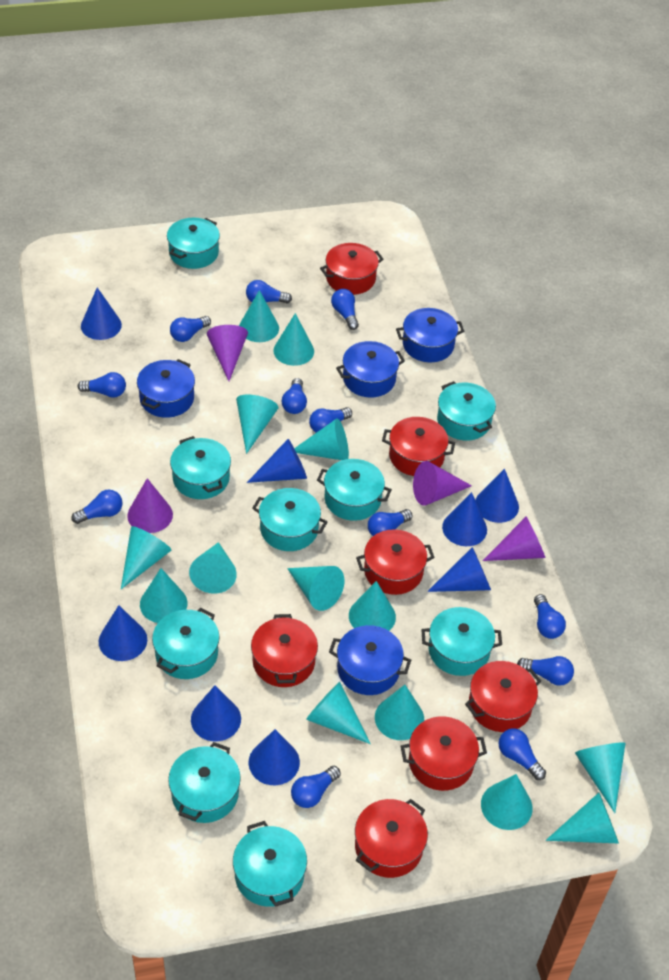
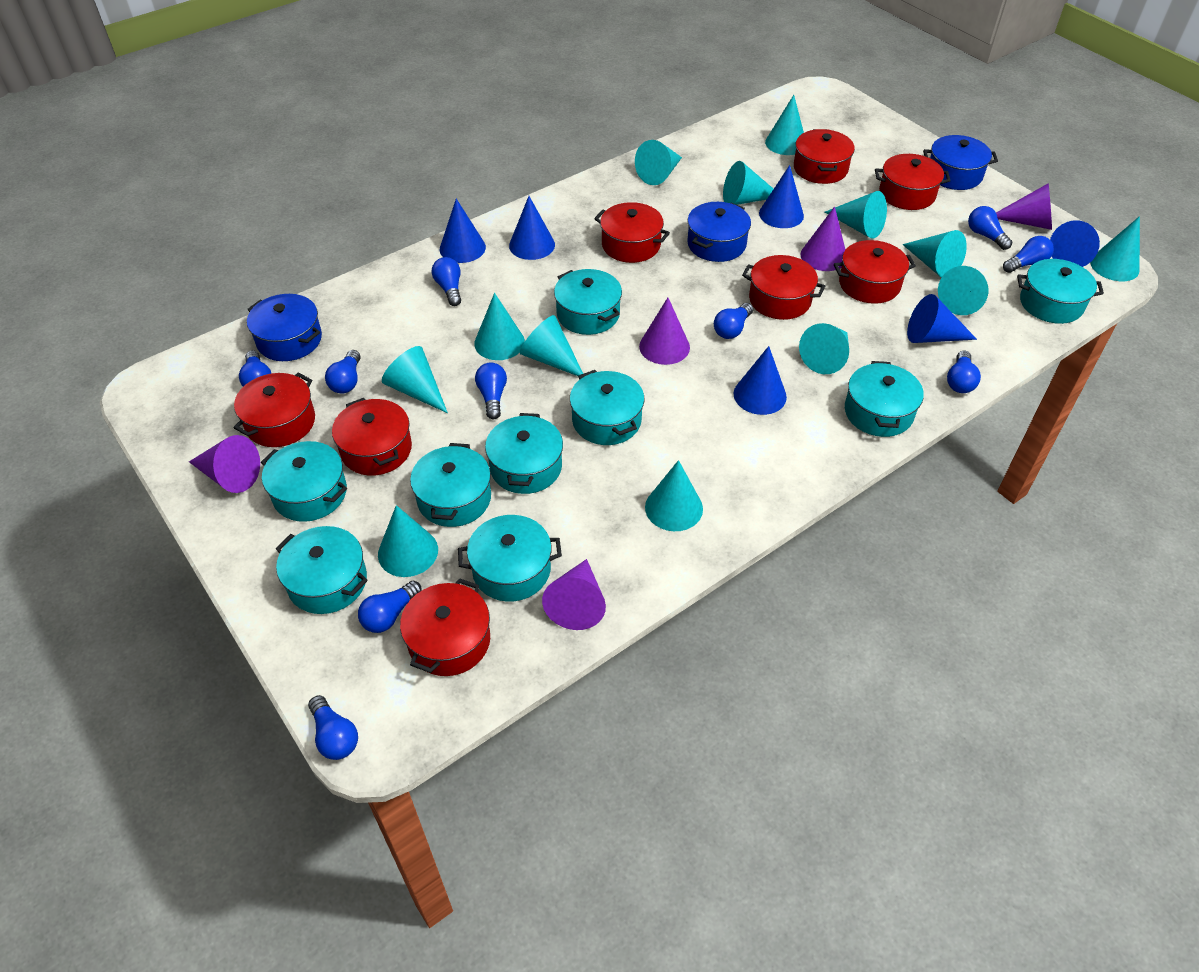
blue cone: [81,287,122,340] [99,605,147,661] [191,686,241,741] [247,439,307,483] [249,729,300,785] [427,547,491,592] [442,492,487,546] [475,469,519,523] = 8 -> [440,199,486,263] [509,196,555,260] [734,346,787,415] [759,165,804,228] [907,294,977,343] [1050,220,1100,267] = 6
blue light bulb: [72,490,122,524] [77,372,126,398] [170,316,211,342] [246,280,292,303] [282,378,307,414] [291,766,341,808] [309,407,352,433] [331,289,359,330] [368,509,412,536] [498,729,546,780] [517,656,574,686] [534,594,566,639] = 12 -> [239,350,271,387] [308,695,358,760] [325,350,361,393] [358,581,422,633] [432,257,461,306] [475,363,507,419] [714,303,753,339] [947,350,981,393] [968,206,1012,250] [1003,236,1054,273] = 10
blue pot: [137,359,195,418] [329,625,411,695] [336,341,405,398] [396,308,464,363] = 4 -> [247,294,322,361] [687,202,751,262] [923,135,998,190] = 3
purple cone: [127,478,173,533] [207,325,248,381] [413,461,472,506] [483,516,546,561] = 4 -> [189,435,260,493] [542,559,606,630] [639,298,690,365] [801,206,846,271] [996,183,1052,230] = 5
red pot: [251,614,318,687] [320,243,384,295] [355,799,428,878] [356,529,435,595] [382,417,455,476] [401,716,487,791] [465,661,541,732] = 7 -> [234,373,315,447] [332,398,412,476] [400,578,490,676] [594,202,670,263] [742,255,825,320] [794,129,855,184] [834,240,916,304] [875,154,951,210] = 8
turquoise cone: [121,526,172,589] [140,568,188,623] [189,542,237,594] [236,395,279,454] [239,290,279,342] [274,313,314,366] [287,566,345,611] [294,418,349,460] [306,682,371,744] [349,581,396,631] [375,685,424,740] [481,774,533,830] [546,793,619,844] [575,742,626,813] = 14 -> [378,505,438,577] [382,346,448,413] [474,293,525,360] [520,315,583,376] [635,140,682,185] [645,460,703,531] [723,161,773,205] [765,95,804,155] [799,323,849,374] [825,191,887,239] [902,230,967,278] [938,266,988,315] [1090,216,1140,281] = 13

